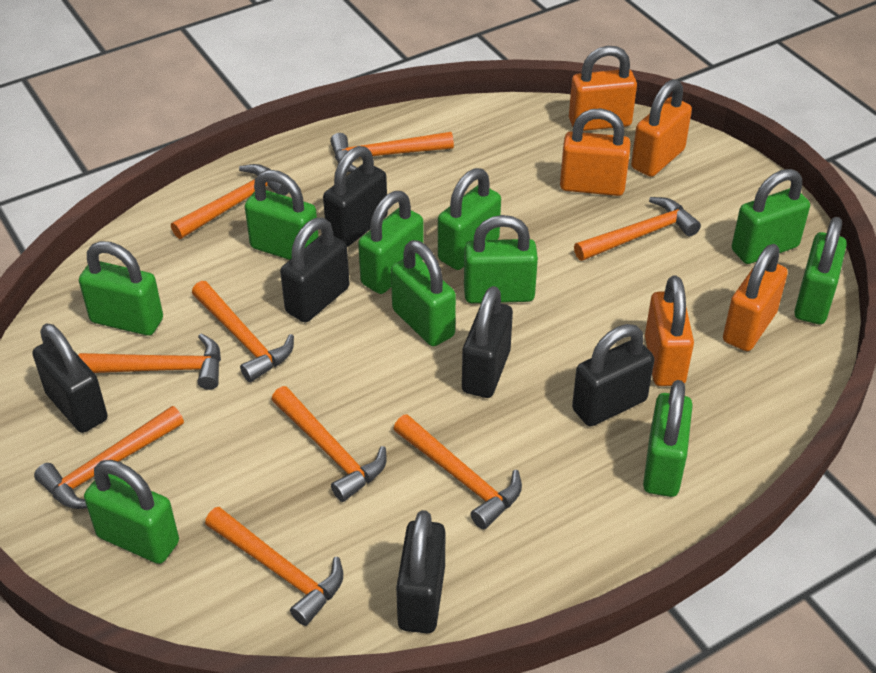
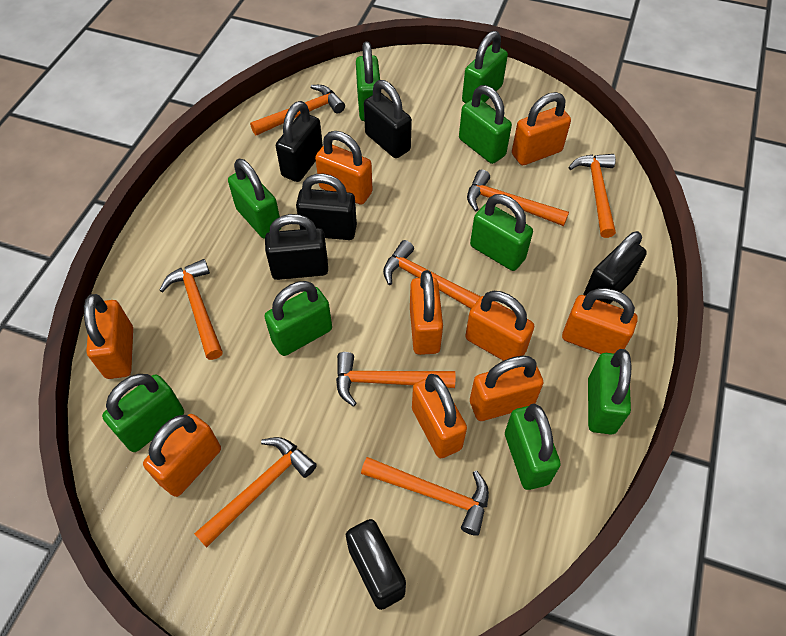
green padlock: [79,241,163,336] [84,460,179,564] [245,170,319,260] [358,191,424,294] [391,240,456,346] [438,168,501,270] [464,215,538,303] [643,380,693,497] [732,169,810,264] [794,217,847,324] = 10 -> [102,374,184,452] [228,159,281,239] [264,281,332,356] [356,41,380,121] [459,85,512,164] [462,31,508,103] [470,194,533,271] [505,404,561,490] [588,349,631,435] = 9
orange hammer: [34,406,184,509] [78,334,221,390] [171,164,289,239] [192,281,294,383] [205,507,343,626] [271,386,387,502] [330,132,454,172] [394,414,522,529] [574,197,701,261] = 9 -> [159,259,223,360] [194,437,317,548] [250,85,345,136] [336,352,455,407] [361,457,489,536] [383,240,481,309] [467,170,569,226] [568,154,616,238] = 8
orange padlock: [560,108,631,196] [569,46,637,131] [631,79,692,177] [645,275,694,386] [723,244,788,351] = 5 -> [84,294,133,379] [143,414,221,497] [315,131,372,205] [410,270,443,355] [412,374,467,458] [465,291,535,361] [470,356,544,421] [512,92,571,165] [562,288,638,354] = 9

